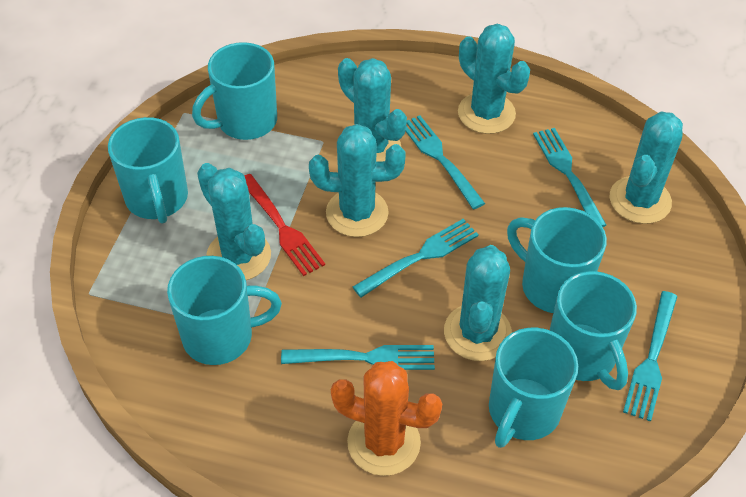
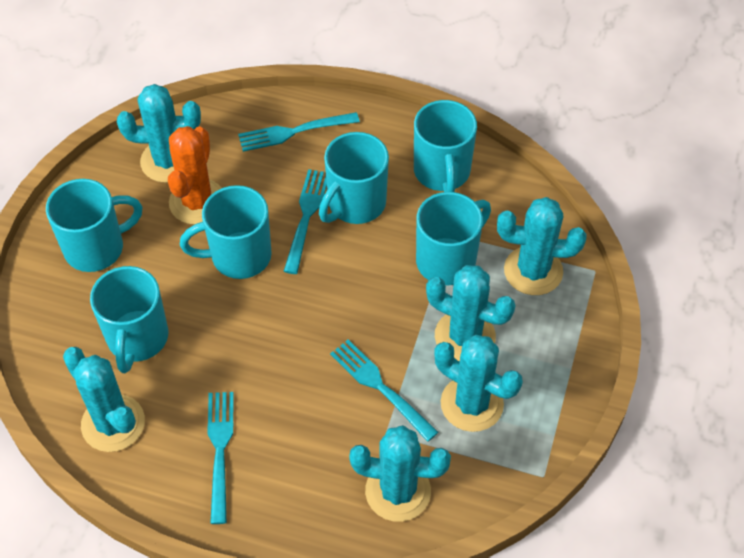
red fork: [245,174,325,276] = 1 -> none = 0
turquoise fork: [281,345,435,370] [353,219,479,298] [405,116,485,209] [533,128,606,227] [623,291,678,422] = 5 -> [207,392,234,524] [238,112,360,152] [284,169,327,274] [330,339,439,442] = 4

